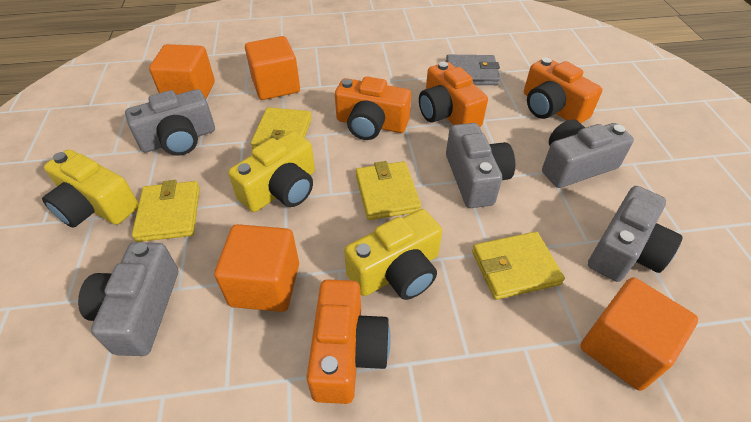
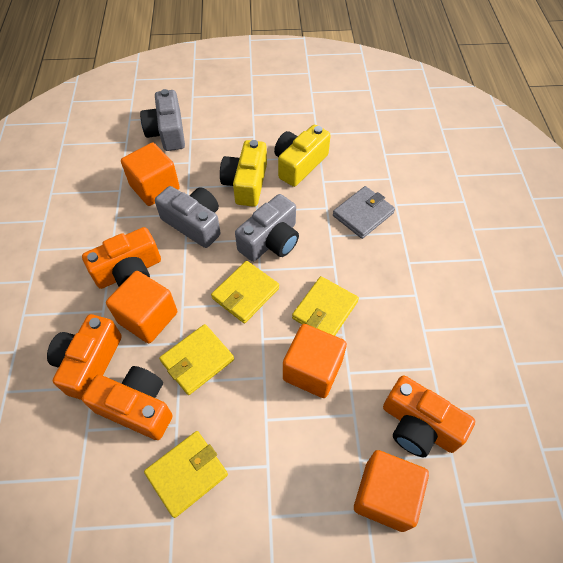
grey camera: [78,242,178,356] [125,89,215,155] [446,123,515,208] [542,119,634,188] [588,186,683,282] = 5 -> [140,89,185,151] [155,186,221,248] [235,194,299,262] = 3
yellow camera: [42,149,139,228] [228,131,315,212] [344,209,442,300] = 3 -> [220,140,267,207] [274,125,331,187] = 2

